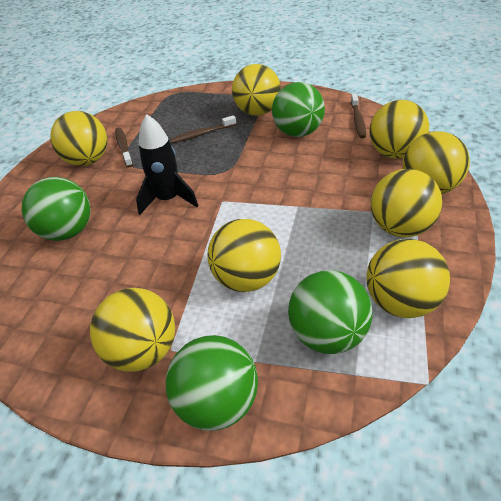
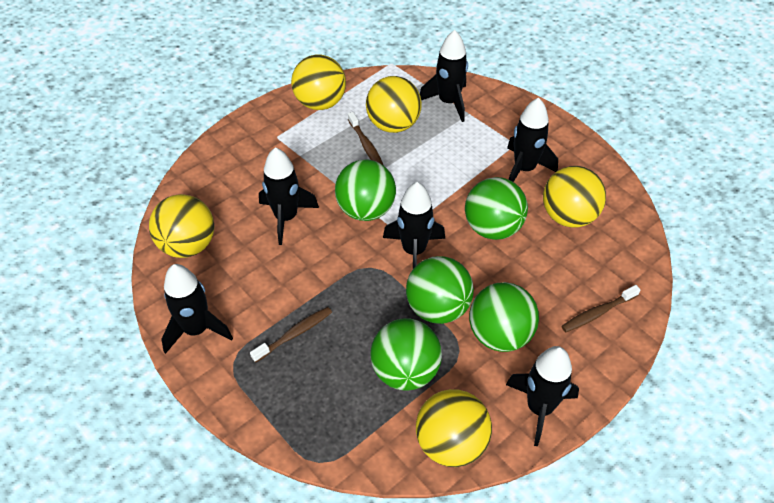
black rocket: [136,114,199,215] = 1 -> [161,264,233,354] [259,147,319,245] [383,182,445,269] [420,30,468,122] [506,346,579,446] [507,98,558,182] = 6
green ball: [22,177,91,241] [166,335,258,431] [272,82,325,137] [288,270,373,354] = 4 -> [335,159,396,221] [370,318,442,391] [406,256,474,324] [465,177,528,240] [469,282,539,352] = 5
yellow ball: [50,111,107,166] [90,288,175,372] [208,219,281,292] [232,64,281,116] [366,239,450,318] [369,100,429,159] [371,169,442,237] [402,131,470,194] = 8 -> [149,194,214,258] [291,54,346,110] [366,76,422,133] [416,389,492,467] [543,166,606,227] = 5

